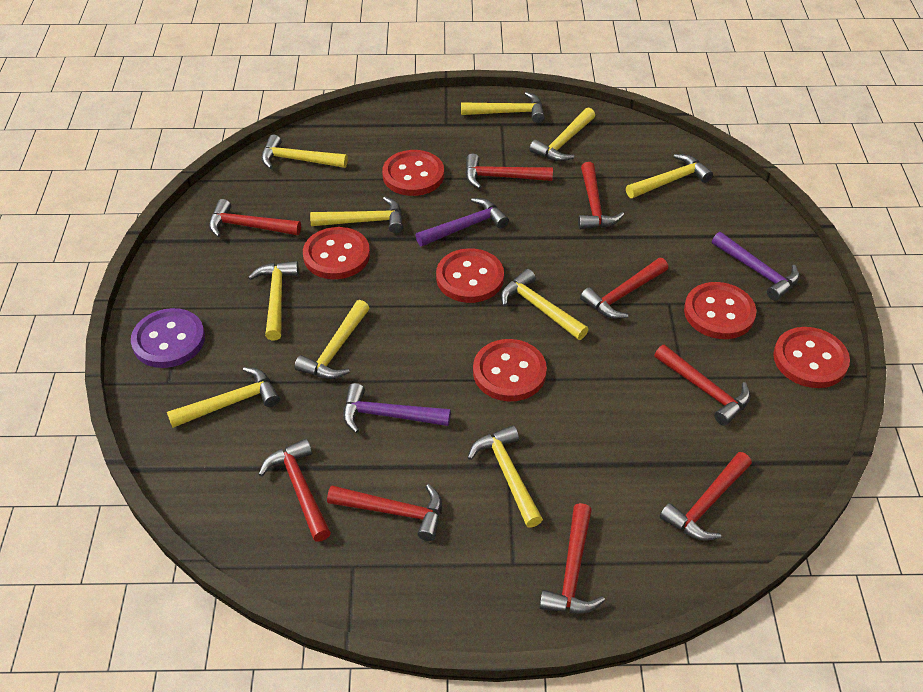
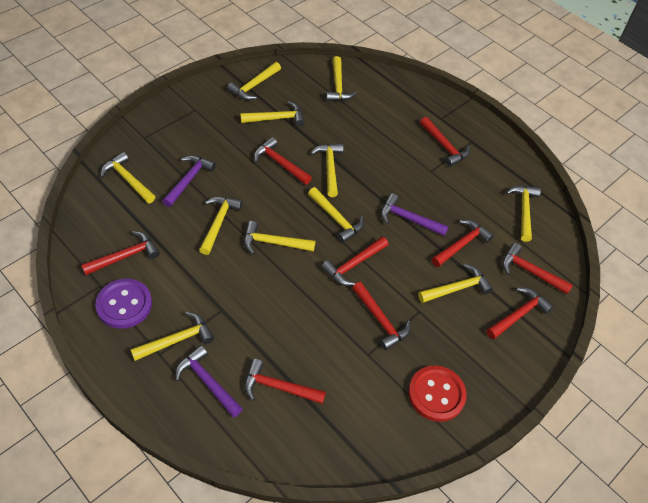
red button: [303,227,370,279] [382,150,444,196] [436,248,504,303] [473,339,547,401] [684,282,756,339] [773,327,850,388] = 6 -> [408,365,466,422] = 1
yellow hammer: [167,367,280,428] [248,261,299,341] [261,135,348,169] [294,300,369,379] [310,197,403,233] [461,92,545,123] [468,425,543,528] [501,269,589,340] [530,107,595,162] [626,154,713,198] = 10 -> [101,152,156,203] [130,312,214,361] [199,196,243,255] [227,62,281,100] [240,101,305,126] [244,221,316,254] [308,187,364,243] [311,143,344,197] [326,56,357,101] [418,264,493,303] [506,186,541,242] = 11

